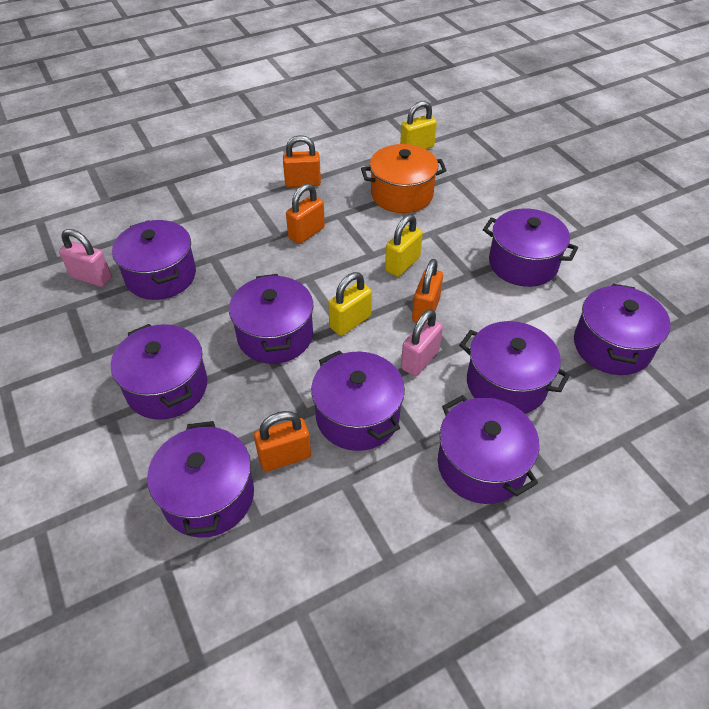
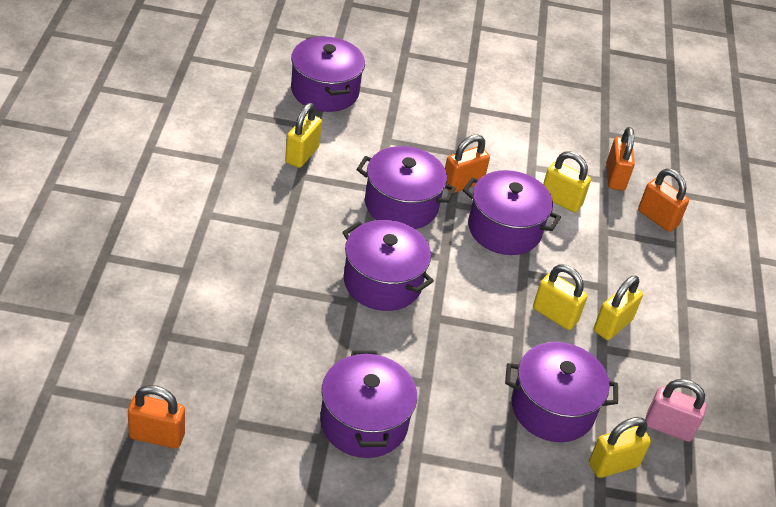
orange pot: [361,144,447,213] = 1 -> none = 0
pink padlock: [59,229,112,287] [401,309,443,376] = 2 -> [645,379,706,442] = 1
purple pot: [111,324,207,420] [112,220,196,300] [147,421,254,538] [229,274,313,364] [311,350,405,451] [438,395,540,504] [459,321,570,414] [483,209,578,287] [574,284,671,375] = 9 -> [291,36,365,112] [320,350,417,458] [343,220,434,311] [357,146,456,229] [463,170,561,255] [505,342,618,442] = 6
yellow padlock: [328,272,372,336] [385,214,423,277] [400,101,437,149] = 3 -> [285,103,322,168] [533,264,588,330] [543,151,591,213] [589,417,651,478] [594,276,643,340] = 5

